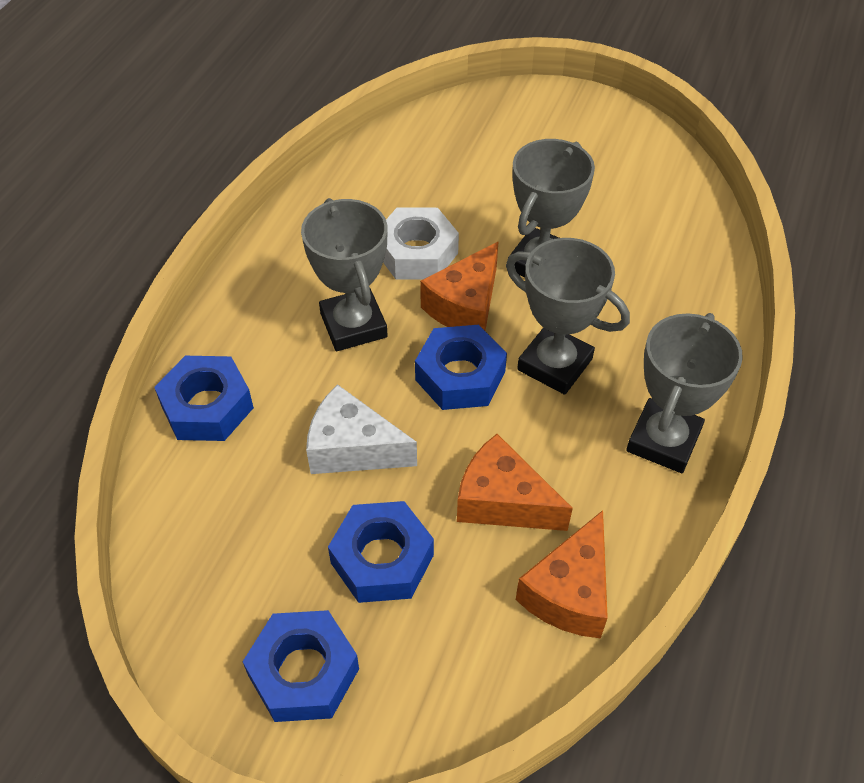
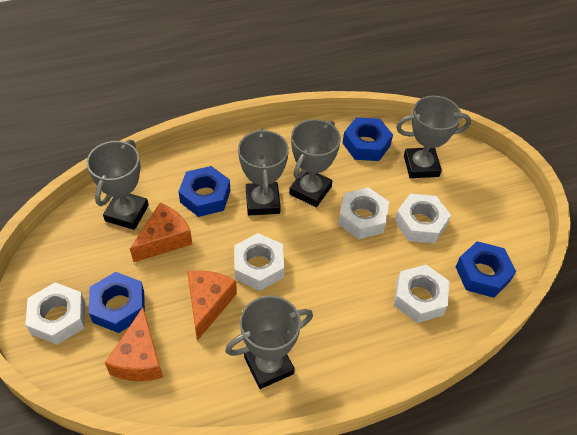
grey trophy: [301,198,388,351] [506,238,630,395] [510,139,595,277] [626,313,743,473] = 4 -> [86,140,149,230] [225,295,313,389] [238,128,289,216] [289,119,341,207] [396,96,471,178] = 5
white cheese: [306,384,417,474] = 1 -> none = 0
white nut: [383,208,459,279] = 1 -> [25,282,85,345] [234,233,284,291] [338,187,389,239] [394,265,450,323] [395,194,451,243] = 5

